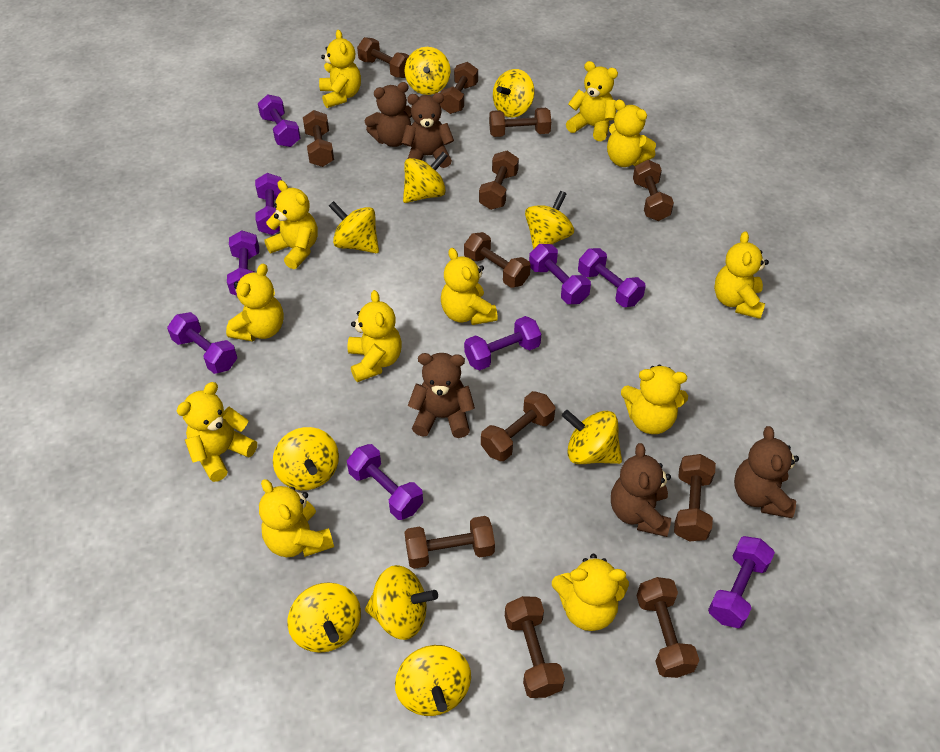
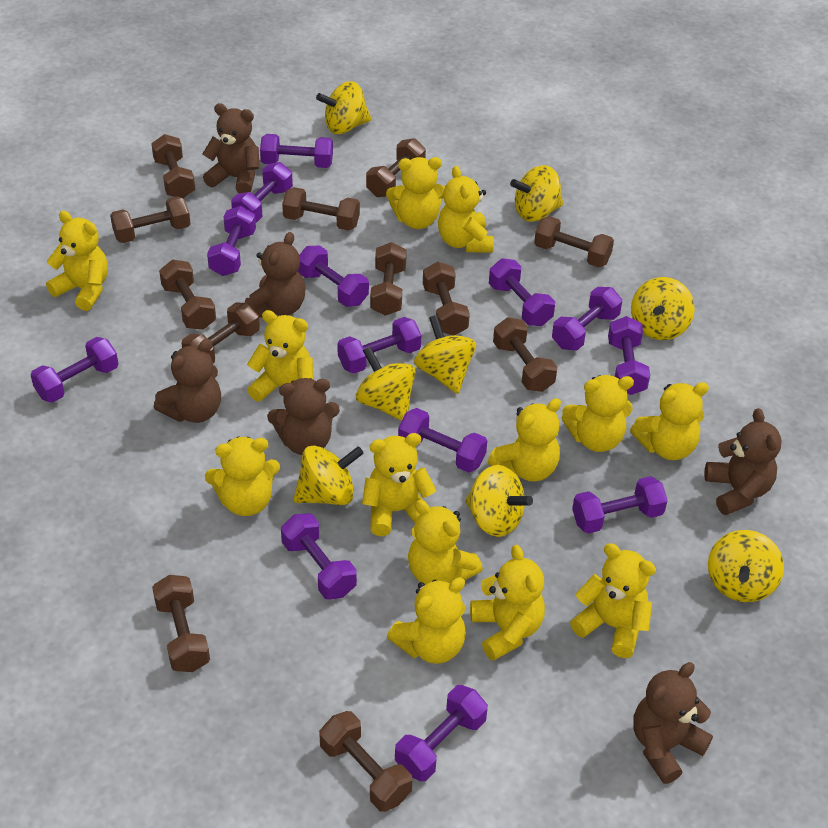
brown teddy bear: [365,82,412,147] [402,93,454,168] [408,353,475,438] [611,443,671,537] [734,426,799,518] = 5 -> [154,339,221,423] [203,103,260,193] [245,232,305,318] [267,378,340,455] [633,662,713,784] [704,408,782,515] = 6
purple dumbbell: [167,312,237,374] [227,230,259,296] [255,173,282,235] [258,94,301,147] [347,444,423,520] [464,316,541,370] [529,244,591,304] [578,248,646,307] [708,536,775,628] = 9 -> [31,337,118,403] [207,206,256,276] [231,162,293,222] [260,134,333,168] [281,513,357,600] [298,246,369,307] [337,317,421,374] [395,685,488,781] [398,408,487,473] [489,258,555,326] [552,287,622,351] [572,476,668,534] [608,316,650,395] = 13
yellow spinning top: [273,427,339,490] [287,582,361,653] [329,201,379,253] [365,565,438,640] [395,645,471,716] [403,152,448,203] [405,47,450,95] [493,69,535,118] [525,191,574,250] [562,410,622,464] = 10 -> [293,445,364,505] [316,81,371,134] [356,347,415,421] [414,315,476,394] [465,465,533,537] [510,165,563,222] [631,277,695,340] [708,530,784,602] = 8
yellow teddy bear: [177,382,257,482] [226,264,284,342] [259,479,334,557] [264,180,318,269] [319,30,361,108] [348,290,402,382] [441,248,498,325] [552,554,629,631] [566,61,618,141] [607,100,656,167] [621,365,688,434] [714,231,769,319] = 12 -> [46,211,108,311] [205,437,280,516] [247,310,314,402] [362,433,437,536] [386,157,445,229] [387,577,466,664] [408,500,483,585] [438,166,493,253] [470,545,545,661] [488,398,561,482] [561,375,634,452] [570,543,656,658] [630,382,709,460] = 13

